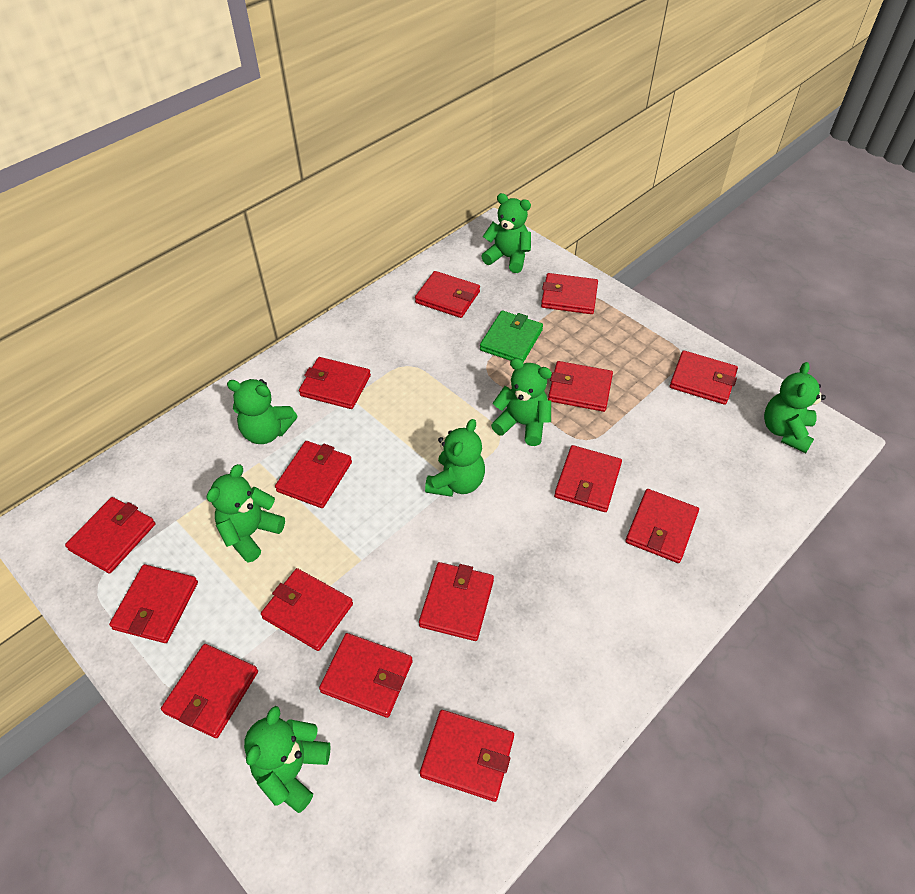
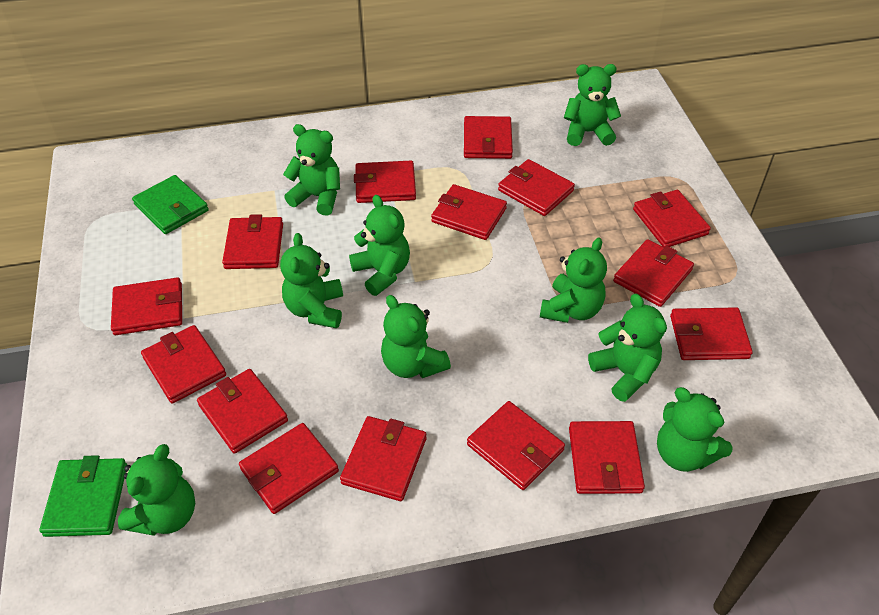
green teddy bear: [207,464,285,563] [227,379,297,444] [244,706,331,813] [425,419,485,497] [481,193,531,273] [491,358,552,446] [764,362,826,453] = 7 -> [118,444,195,536] [280,233,343,328] [283,124,340,215] [349,195,410,296] [381,295,451,378] [540,237,607,323] [564,64,621,146] [588,294,667,402] [657,387,732,472] = 9
green wallet: [480,311,543,363] = 1 -> [39,455,127,537] [132,175,209,234] = 2

